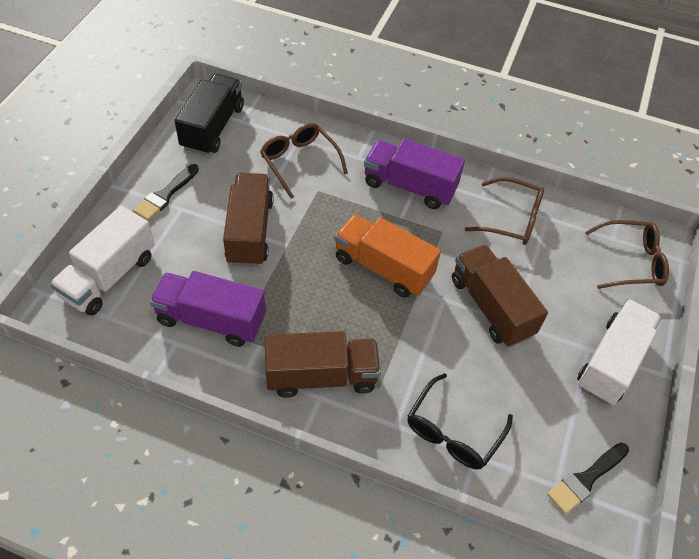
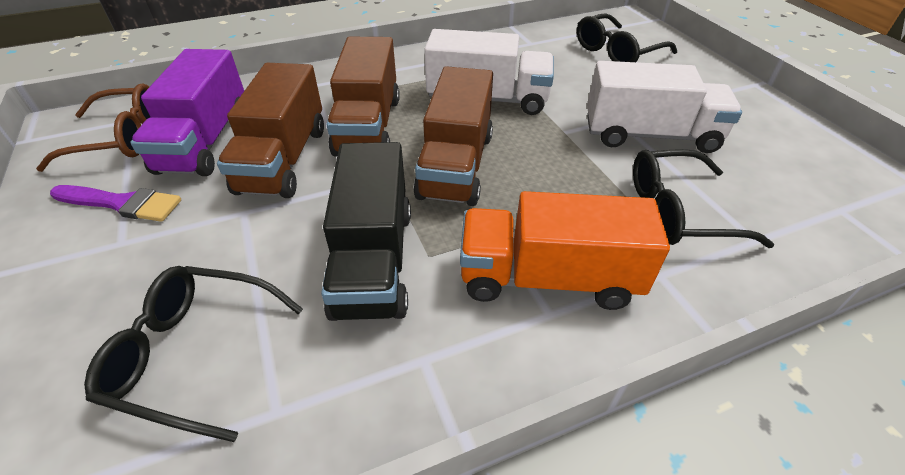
black brush: [133,164,199,221] [547,443,629,515] = 2 -> none = 0
black glasses: [407,373,513,469] = 1 -> [84,266,303,442] [577,13,677,62] [633,149,774,248] = 3
brown glasses: [260,123,348,199] [465,177,544,245] [585,220,669,289] = 3 -> [36,83,150,172] = 1
purple brush: none = 0 -> [50,185,181,222] = 1
purple truck: [150,271,266,347] [364,139,465,209] = 2 -> [130,49,244,176] = 1

